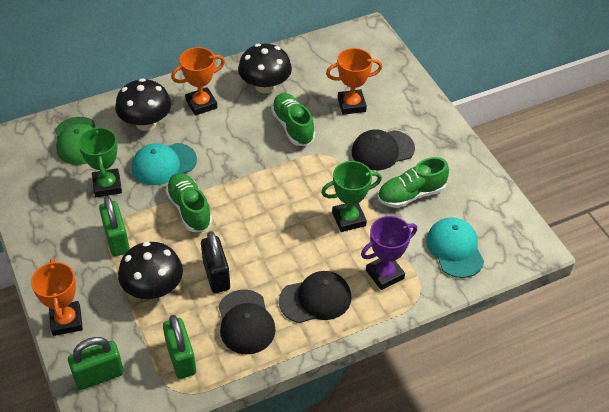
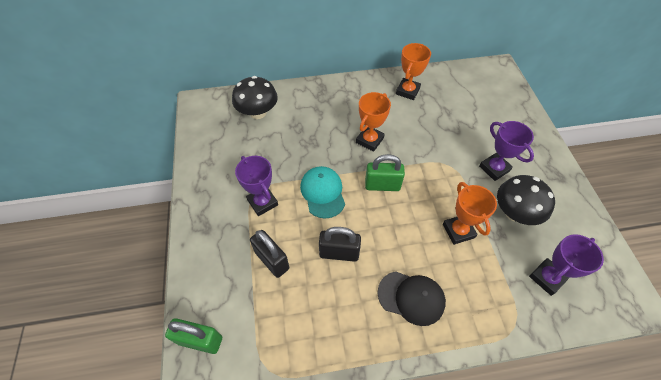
black cap: [218,289,276,354] [279,271,351,323] [352,129,415,170] = 3 -> [378,271,446,326] = 1
black mushroom: [115,78,171,131] [118,242,183,299] [238,44,292,94] = 3 -> [232,76,278,119] [497,175,555,225] = 2
black padlock: [201,231,230,293] = 1 -> [250,230,289,278] [319,227,361,262] = 2
green cap: [55,117,95,165] = 1 -> none = 0
green padlock: [68,337,124,390] [99,196,130,257] [163,315,196,379] = 3 -> [165,318,222,354] [365,154,405,191] = 2
green shoe: [166,173,213,232] [271,93,315,146] [378,157,449,208] = 3 -> none = 0
green trophy: [78,126,122,197] [321,161,382,232] = 2 -> none = 0
purple trophy: [361,216,417,290] = 1 -> [235,156,278,216] [479,121,534,181] [529,234,604,296] = 3
turquoise cap: [132,143,197,185] [426,217,484,278] = 2 -> [300,166,345,219] = 1

